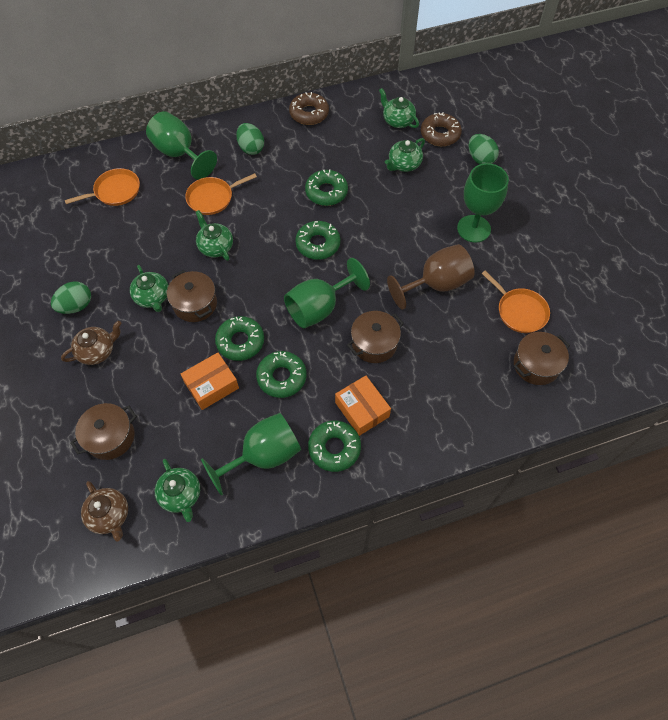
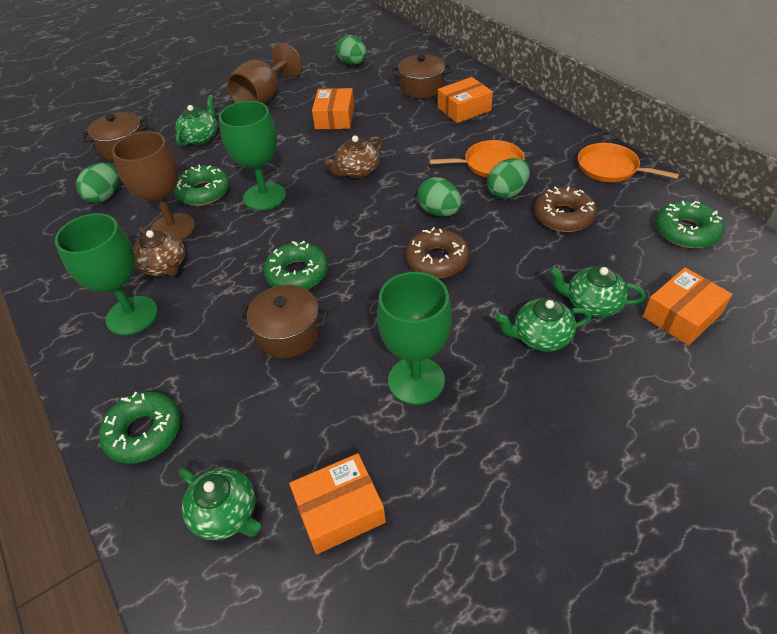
brown goblet: [387,244,475,310] = 1 -> [112,131,195,240] [227,43,302,104] = 2
brown pot: [70,403,137,460] [167,270,217,322] [347,311,404,363] [514,332,570,385] = 4 -> [83,112,148,160] [238,285,329,358] [392,55,452,98] = 3
green donut: [215,316,264,361] [256,351,307,398] [295,221,340,260] [305,170,348,206] [308,421,361,472] = 5 -> [99,391,181,464] [173,164,230,206] [264,241,328,290] [655,201,724,248] = 4
green egg: [51,281,91,314] [236,123,264,155] [469,134,499,164] = 3 -> [76,163,119,203] [336,35,367,65] [418,177,462,217] [487,158,530,199] = 4
green goblet: [146,111,217,180] [201,413,301,496] [284,258,370,328] [457,163,509,243] = 4 -> [55,213,158,335] [219,101,286,210] [377,272,452,405] = 3
green teapot: [130,265,169,312] [155,459,200,522] [196,210,233,261] [379,88,419,128] [385,138,425,172] = 5 -> [175,95,217,147] [179,468,261,540] [495,298,592,352] [549,266,646,317] = 4
orange box: [181,352,239,410] [335,376,391,436] = 2 -> [289,453,386,554] [312,88,355,129] [438,77,493,123] [643,267,732,345] = 4
orange pan: [65,168,140,206] [185,173,257,215] [482,270,550,333] = 3 -> [429,140,525,178] [578,143,679,182] = 2

